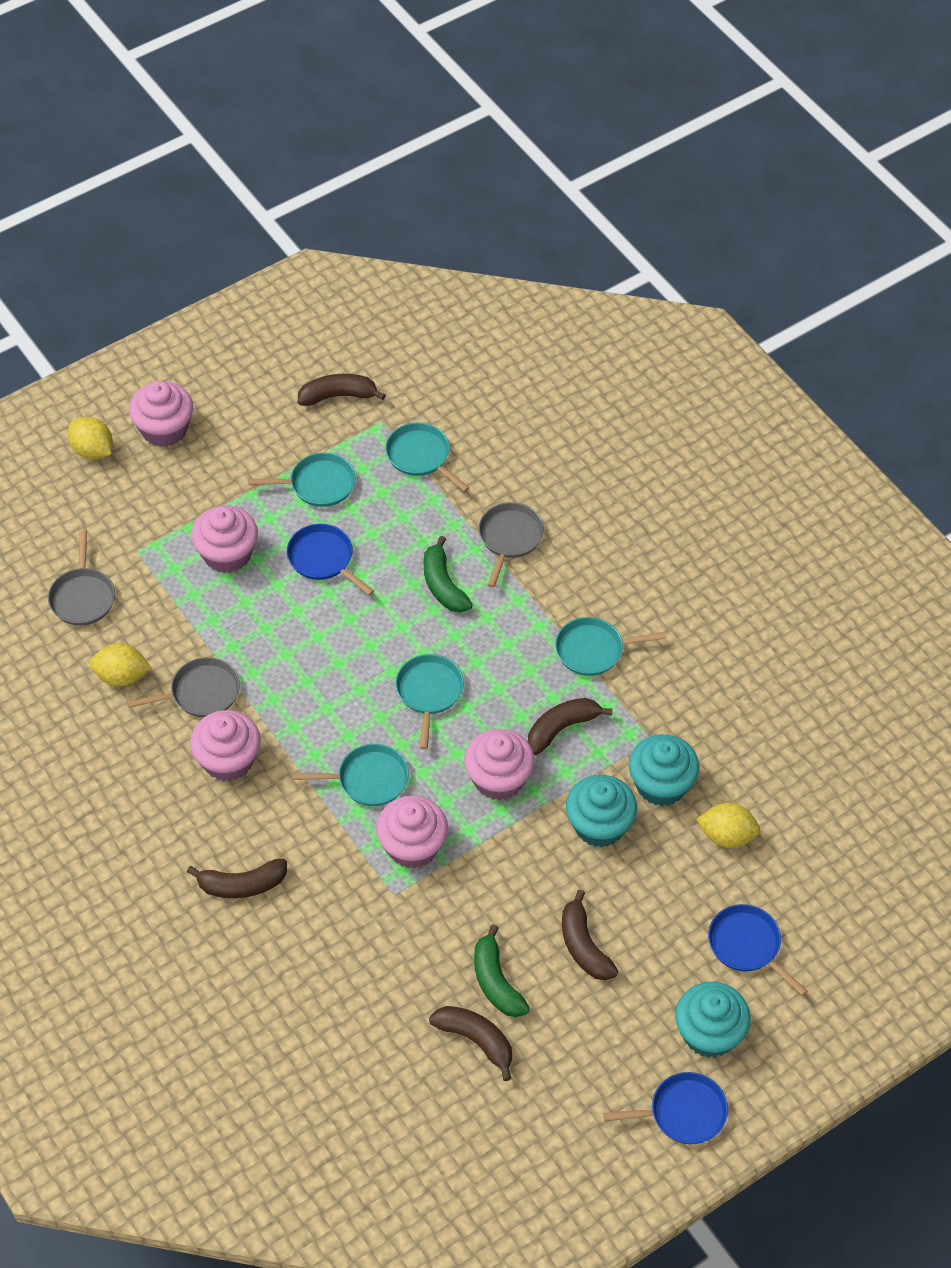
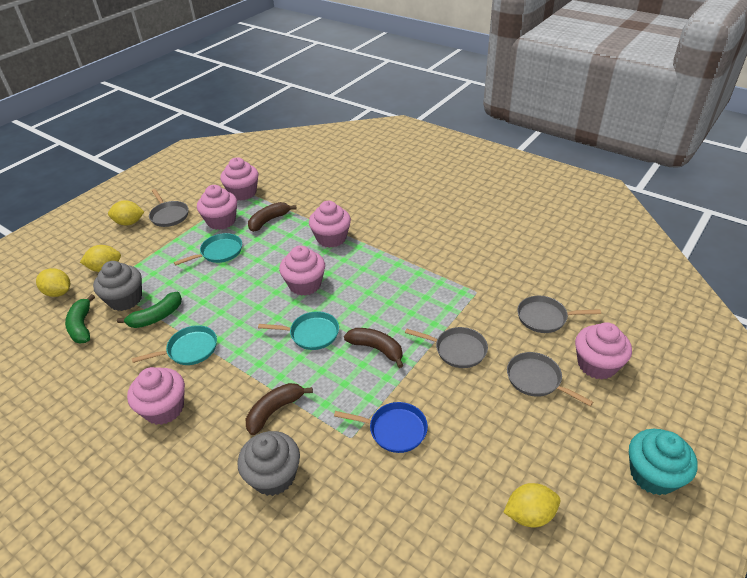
blue pan: [287,524,374,595] [603,1072,728,1144] [708,904,808,996] = 3 -> [334,402,428,453] = 1
brown banana: [187,859,287,898] [298,374,386,406] [429,1006,512,1081] [528,698,613,755] [562,889,619,981] = 5 -> [246,383,313,435] [248,202,297,232] [344,328,403,368] = 3
grey cupcake: none = 0 -> [93,261,142,311] [237,431,300,496] = 2
grey pan: [48,530,115,626] [127,657,240,717] [479,502,544,588] = 3 -> [149,189,189,227] [405,327,488,368] [507,352,593,406] [517,296,601,333] = 4
pink cupcake: [129,381,193,447] [190,710,261,782] [191,506,258,573] [376,796,448,868] [464,729,535,800] = 5 -> [127,367,185,425] [197,185,237,230] [220,157,258,201] [279,245,325,296] [309,201,351,248] [575,322,632,380] = 6
turquoise cupcake: [566,775,637,847] [629,734,699,806] [675,982,751,1058] = 3 -> [629,429,698,495] = 1
turquoise pan: [248,453,355,507] [293,744,409,806] [385,423,470,492] [396,654,464,749] [555,617,666,676] = 5 -> [132,325,217,365] [174,233,242,265] [258,311,339,350] = 3
yellow lemon: [68,417,113,459] [89,643,151,686] [696,803,761,848] = 3 -> [36,268,70,297] [80,245,121,272] [108,200,144,226] [503,483,561,527] = 4

